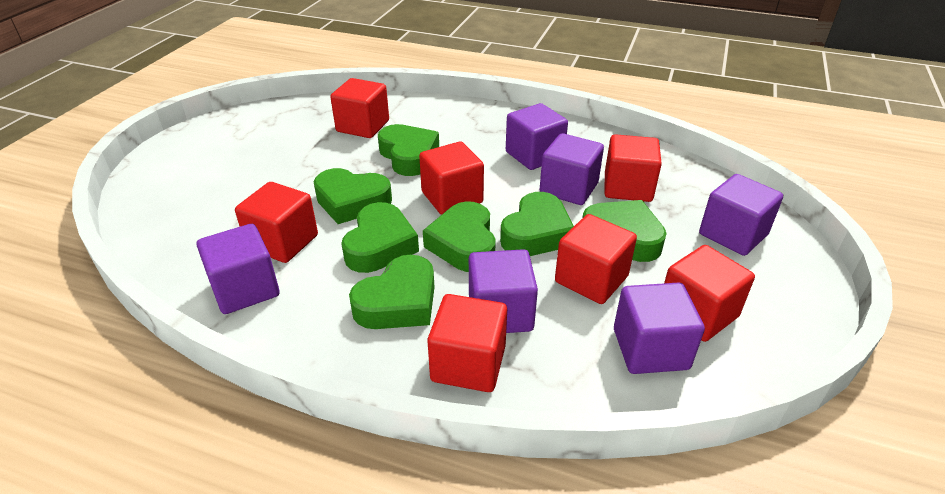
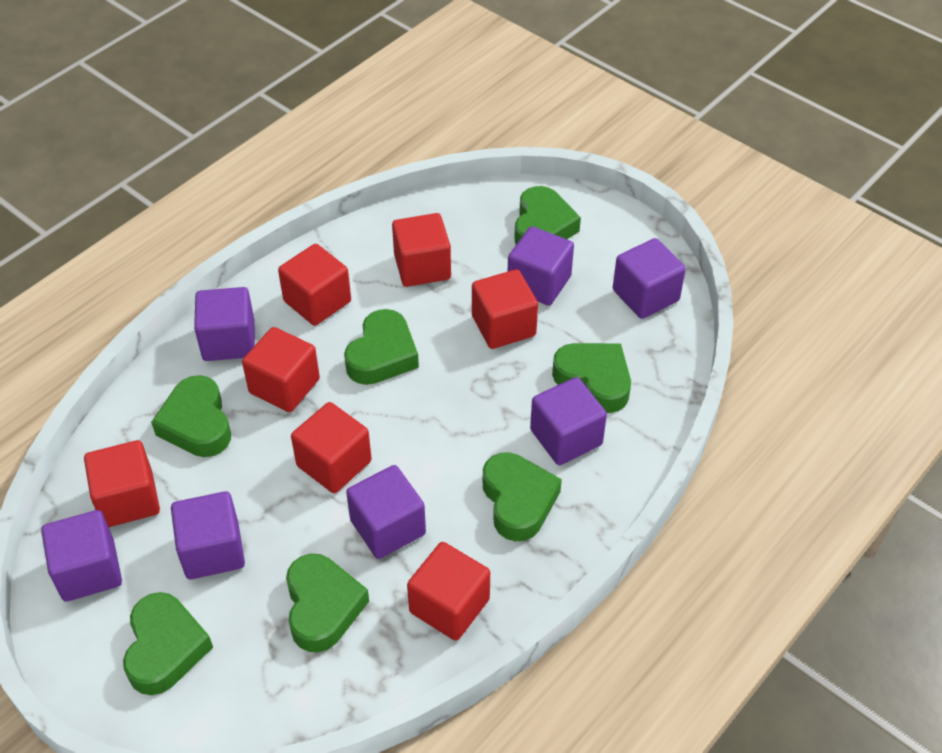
purple cube: [197,224,280,314] [469,249,538,333] [506,103,568,170] [540,133,604,205] [614,282,705,374] [699,174,783,256] = 6 -> [41,510,122,602] [171,491,245,579] [194,287,255,361] [346,465,426,559] [508,226,574,306] [530,377,607,465] [613,238,686,319] = 7

